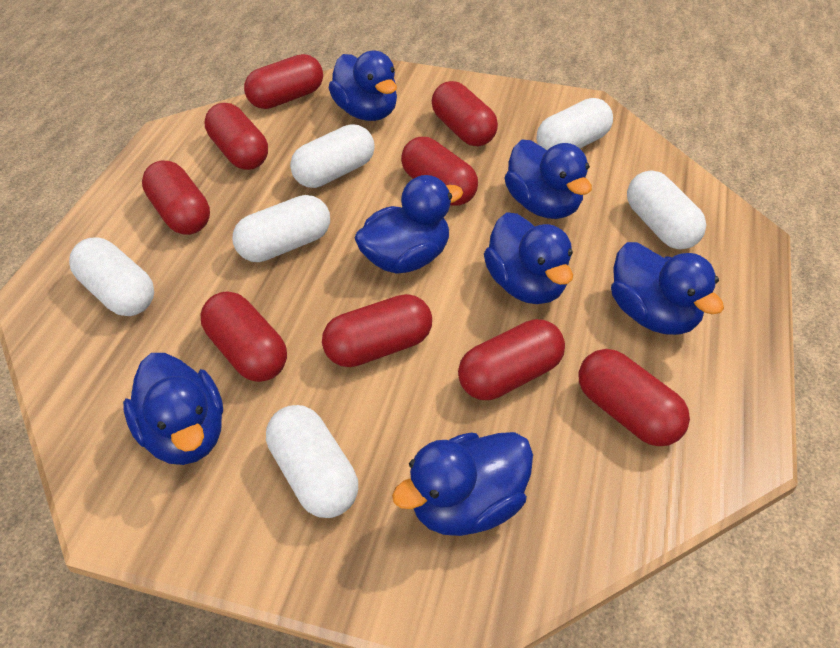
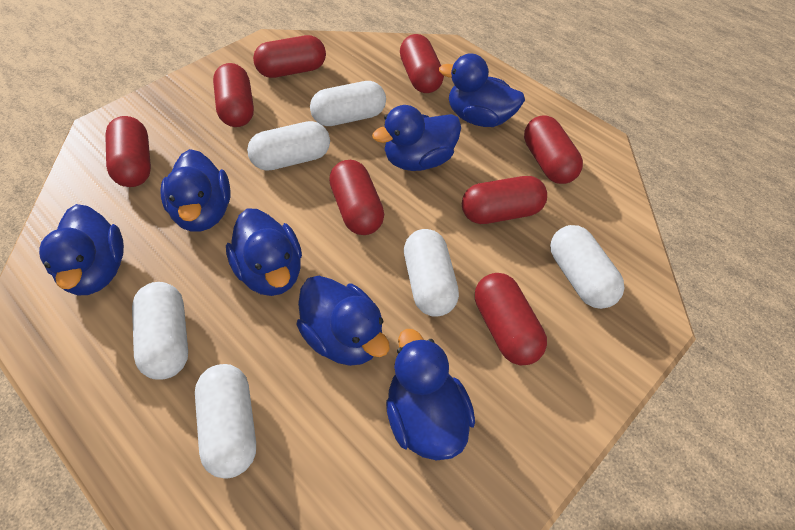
red capsule: [142,160,210,235] [201,291,287,382] [205,103,268,170] [244,54,323,109] [322,294,432,367] [401,137,478,206] [432,81,498,146] [458,319,565,400] [578,349,690,446] = 9 -> [105,116,151,187] [213,63,254,127] [253,35,326,78] [329,160,384,235] [400,34,444,93] [462,176,547,224] [475,273,547,365] [524,115,583,184] = 8

